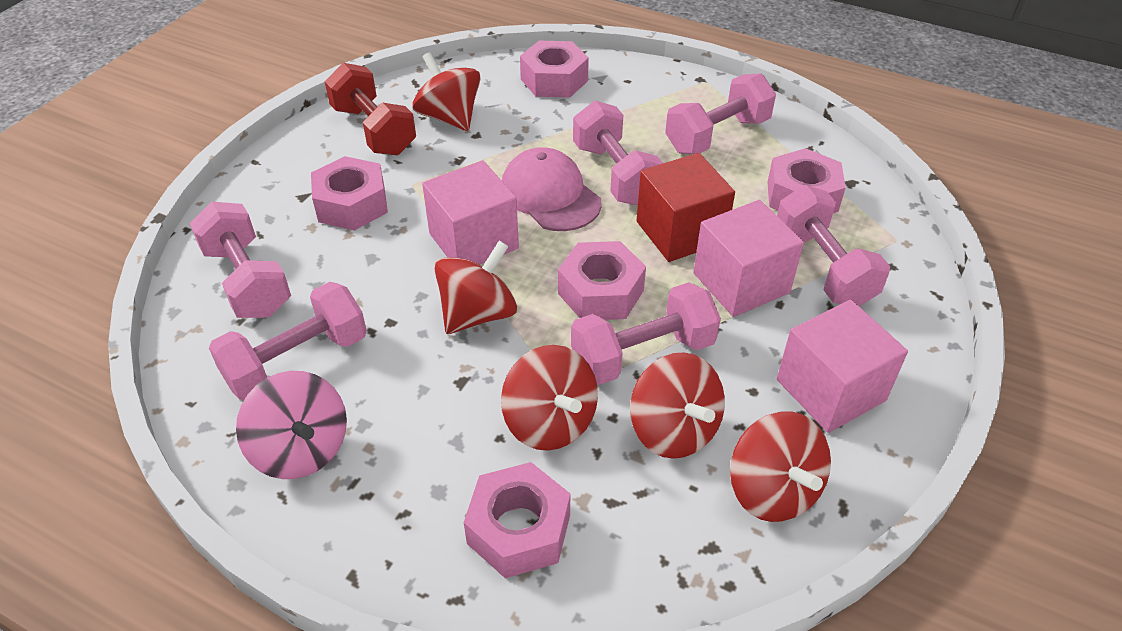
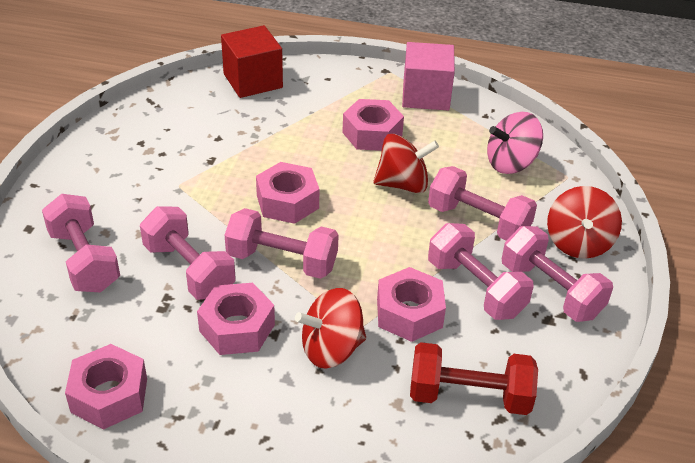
pink cap: [502,147,602,231] = 1 -> none = 0
pink cube: [422,160,519,265] [693,200,804,317] [777,300,908,433] = 3 -> [402,42,455,110] = 1
red spinning top: [412,52,480,131] [434,241,517,334] [501,345,598,451] [630,352,725,459] [730,411,831,522] = 5 -> [295,288,366,369] [373,134,439,193] [547,186,622,259] = 3

